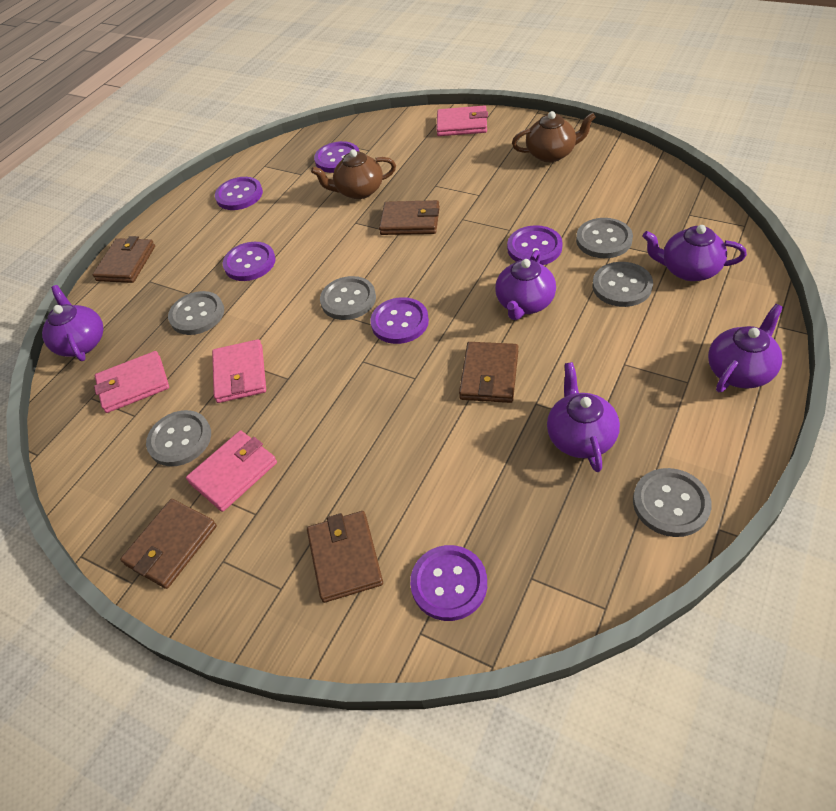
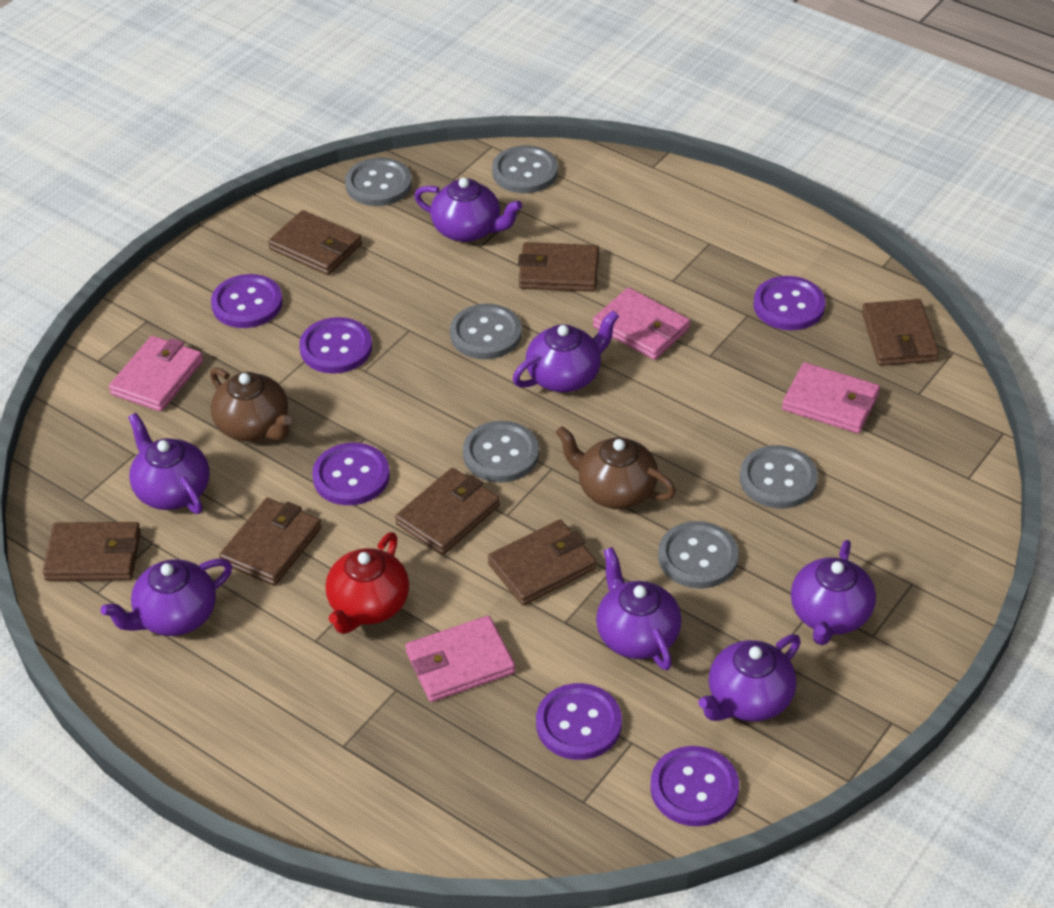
brown wallet: [93,236,155,283] [120,499,217,589] [307,511,383,603] [379,200,440,235] [459,342,518,403] = 5 -> [43,522,141,581] [219,498,322,586] [268,210,362,275] [395,468,500,555] [488,520,596,606] [518,242,599,292] [862,299,939,366] = 7
purple teapot: [42,285,104,361] [495,250,556,320] [547,362,620,472] [643,225,747,281] [708,304,783,392] = 5 -> [101,558,232,636] [128,413,210,514] [414,178,522,242] [513,310,619,392] [596,547,682,670] [698,634,801,721] [791,540,876,645] = 7
red teapot: none = 0 -> [325,532,409,634] = 1

